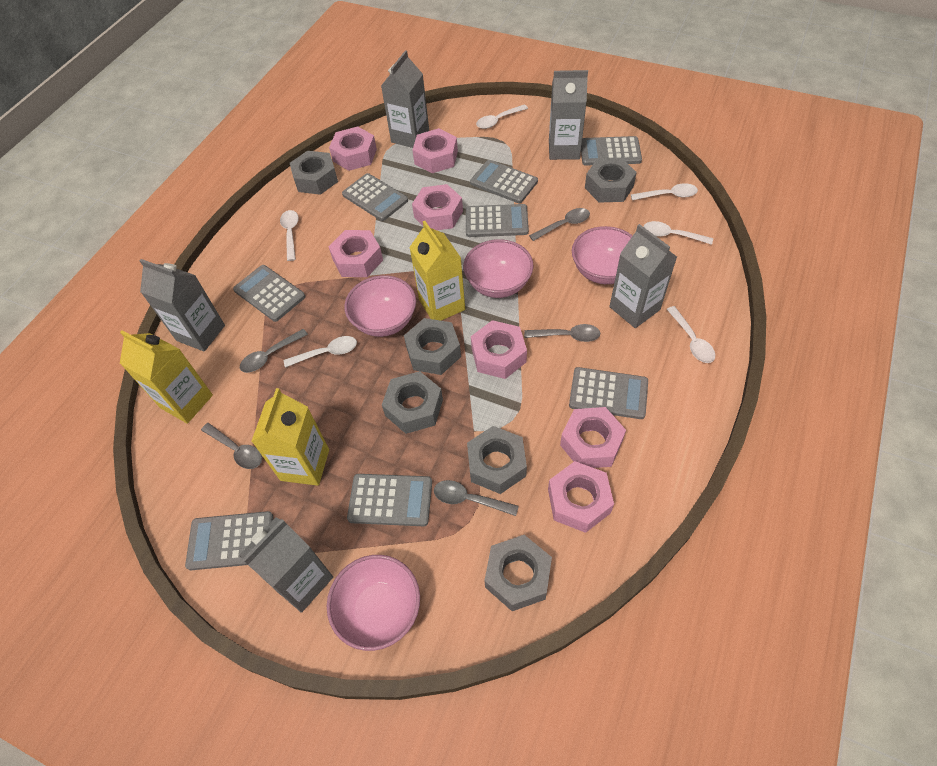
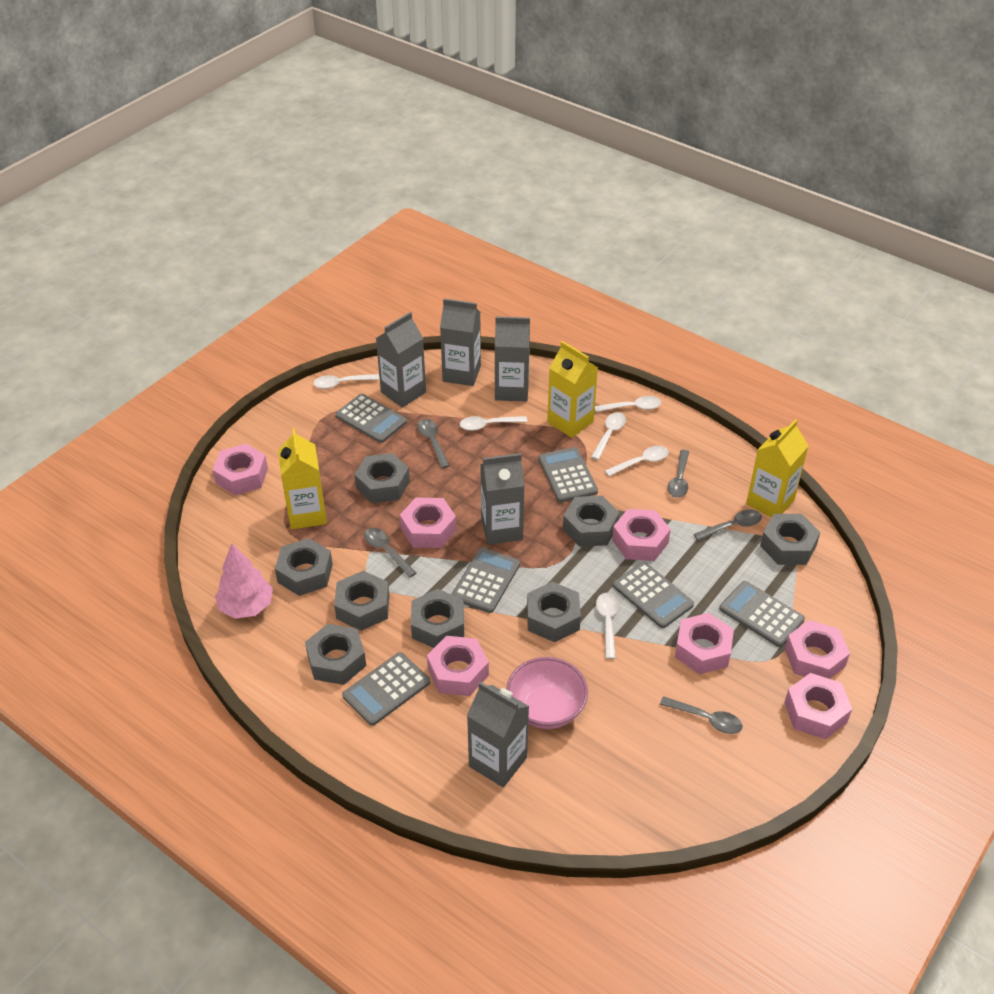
grey calculator: [185,511,273,570] [233,265,305,322] [342,173,408,221] [347,474,432,526] [466,204,529,237] [470,160,538,203] [569,367,648,419] [581,136,642,166] = 8 -> [335,394,407,443] [342,652,430,726] [451,547,520,613] [539,447,598,502] [613,562,694,628] [719,581,805,647] = 6
grey nut: [290,151,338,195] [382,371,443,434] [404,318,461,375] [467,426,527,494] [484,535,552,611] [585,158,637,202] = 6 -> [275,538,333,596] [305,624,366,685] [334,571,389,631] [355,453,410,504] [411,589,464,648] [527,581,581,642] [563,496,620,547] [760,514,820,565] = 8
pink bowl: [327,555,420,651] [344,275,416,337] [463,239,533,298] [572,226,633,284] = 4 -> [506,657,588,729] = 1
pink tree: none = 0 -> [215,543,273,619] = 1

